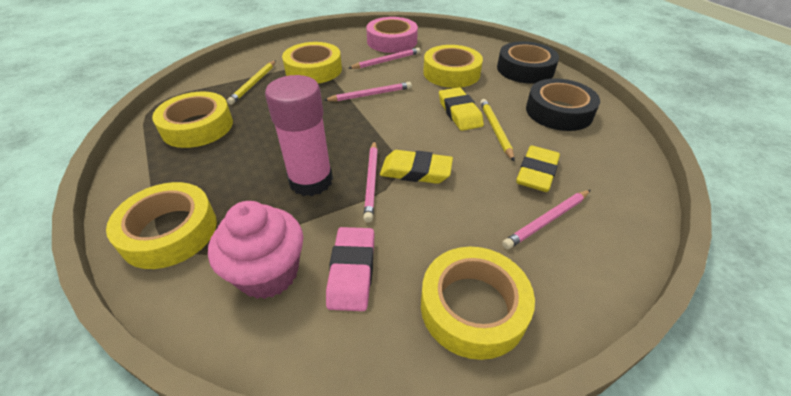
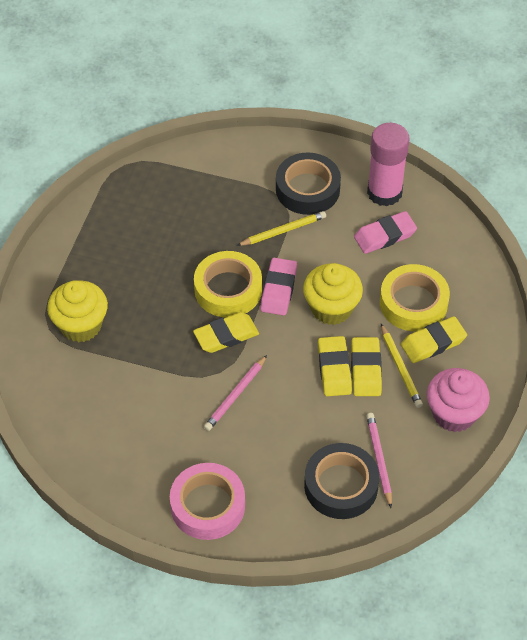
pink eraser: [326,227,374,311] = 1 -> [260,258,297,316] [354,211,417,254] = 2
pink pencil: [323,82,412,101] [349,48,420,69] [363,141,378,222] [502,190,591,249] = 4 -> [204,355,267,431] [366,413,392,508] = 2
yellow cupcake: none = 0 -> [47,280,108,342] [303,263,363,325] = 2
yellow eraser: [380,150,453,184] [439,87,484,131] [516,146,560,192] = 3 -> [193,312,259,353] [318,336,352,396] [351,337,382,396] [401,316,467,363] = 4
yellow tape: [106,182,217,269] [152,91,233,148] [282,42,342,83] [421,247,535,360] [423,45,483,88] = 5 -> [194,251,262,317] [380,264,450,332] = 2

